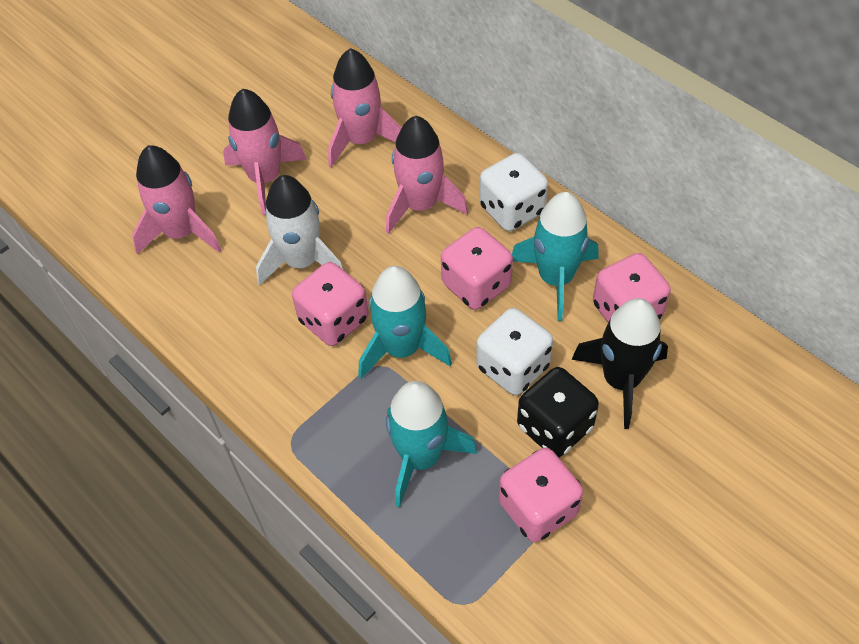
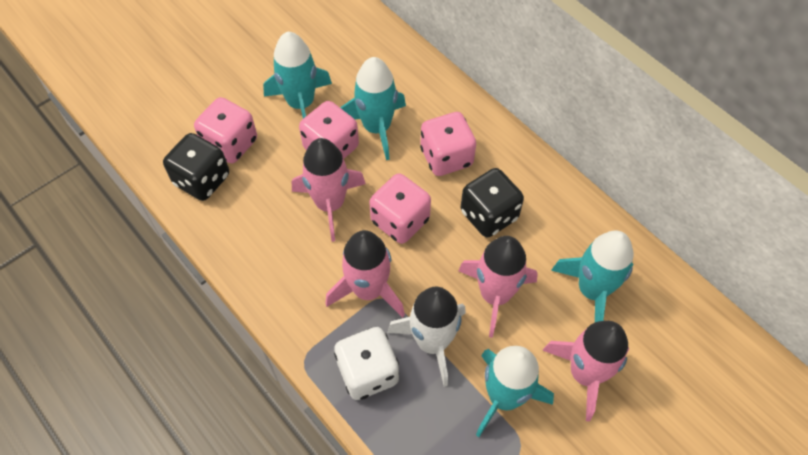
black dice: [517,367,599,457] = 1 -> [163,133,229,201] [461,168,524,238] = 2
black rocket: [571,298,668,429] = 1 -> none = 0
turquoise rocket: [358,266,452,379] [386,381,477,507] [512,192,598,321] = 3 -> [263,32,332,119] [340,57,406,160] [476,346,554,437] [551,230,634,322] = 4
white dice: [476,308,553,395] [480,153,548,231] = 2 -> [334,327,399,400] = 1

